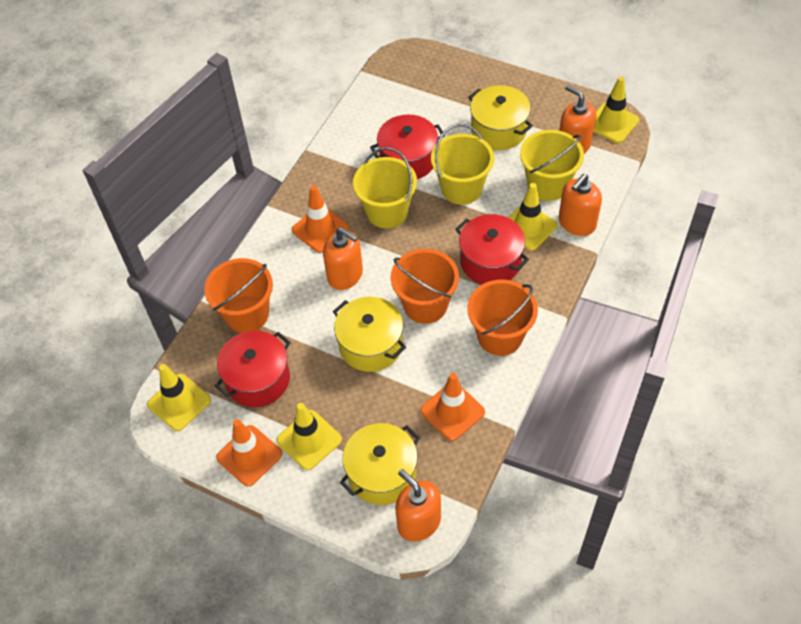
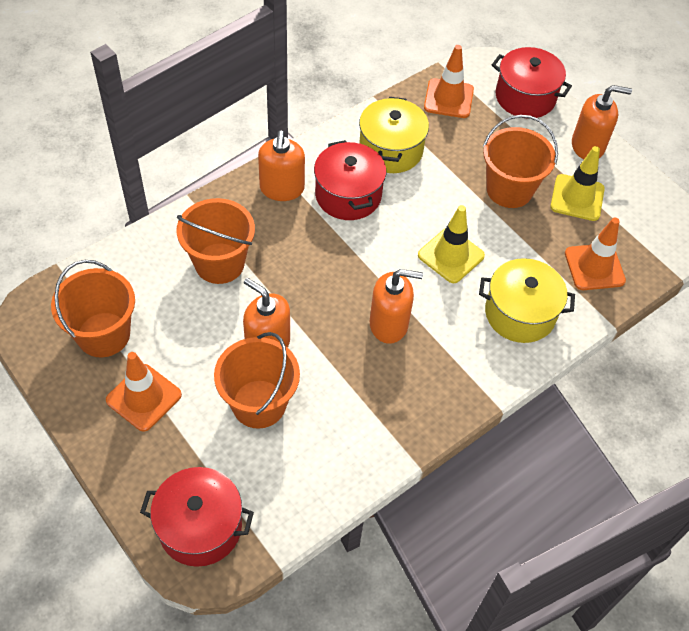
orange bucket: [204,258,273,333] [391,249,459,324] [467,279,538,356] = 3 -> [51,260,135,357] [177,198,255,284] [214,332,300,429] [483,115,558,208] = 4
yellow bucket: [353,147,417,229] [431,124,494,205] [520,130,584,201] = 3 -> none = 0
yellow pot: [333,297,406,372] [340,423,420,505] [468,85,533,150] = 3 -> [359,97,429,173] [479,258,575,343] = 2
yellow traffic cone: [147,364,211,431] [276,403,342,470] [508,183,557,251] [594,76,639,143] = 4 -> [418,205,485,283] [550,146,605,221] = 2

